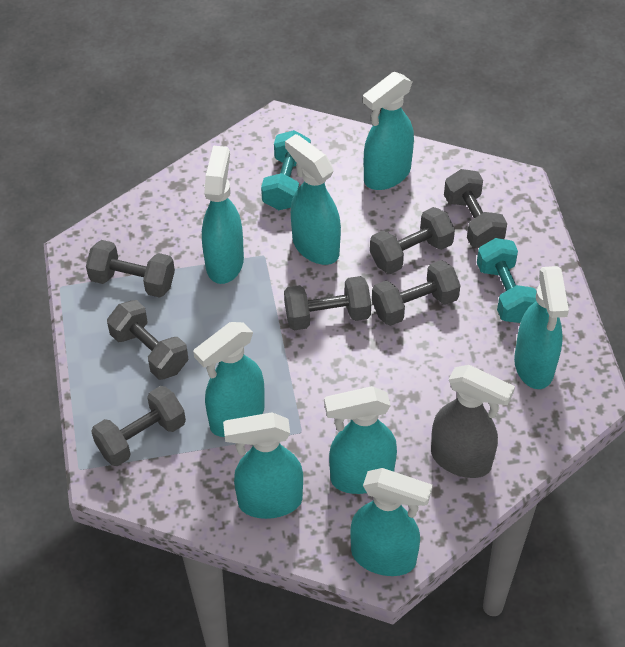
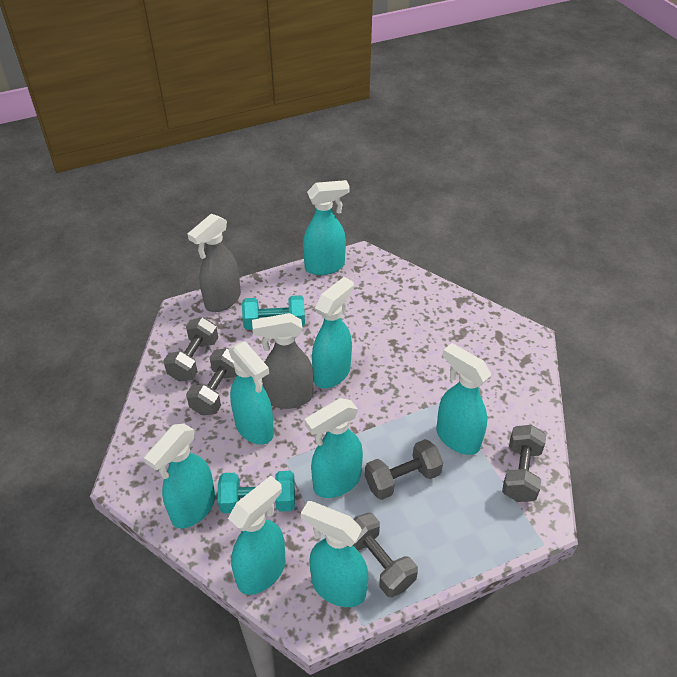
grey dumbbell: [86,240,175,298] [91,386,186,466] [107,300,188,380] [284,276,371,330] [370,207,455,274] [372,260,461,326] [444,169,507,248] = 7 -> [163,317,218,382] [186,348,237,415] [353,513,418,597] [365,439,443,500] [502,425,546,502] = 5
grey spray bottle: [431,365,515,478] = 1 -> [188,214,241,312] [252,313,313,409] = 2

